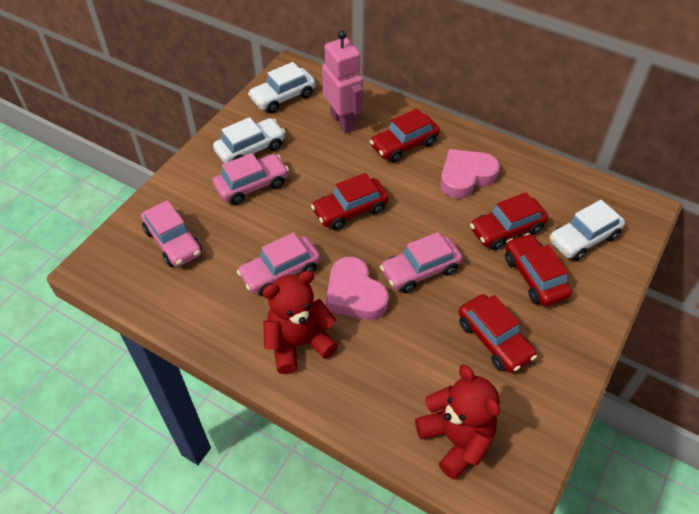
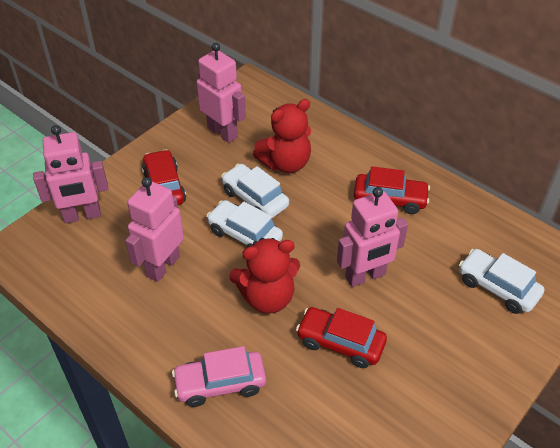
pink car: [141,200,202,267] [213,153,289,205] [237,232,320,296] [380,232,462,293] = 4 -> [172,346,266,407] = 1
pink heart: [326,257,389,320] [440,149,500,199] = 2 -> none = 0
pink robot: [322,30,363,134] = 1 -> [33,125,108,223] [125,177,184,282] [197,43,246,143] [337,187,408,287] = 4
red car: [311,173,389,230] [370,108,440,163] [459,294,537,373] [470,192,549,250] [505,233,572,306] = 5 -> [142,149,186,205] [296,307,387,368] [354,166,430,214] = 3

